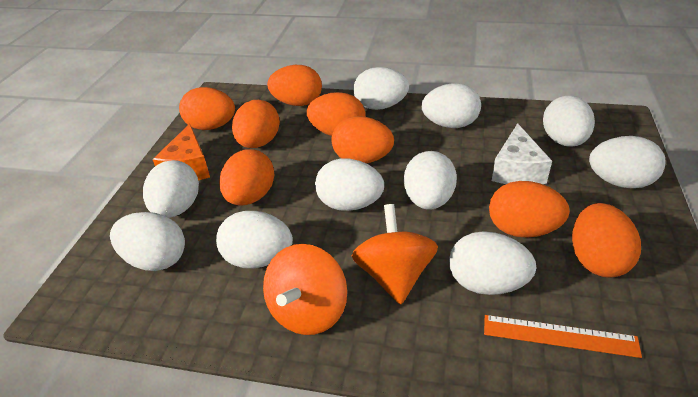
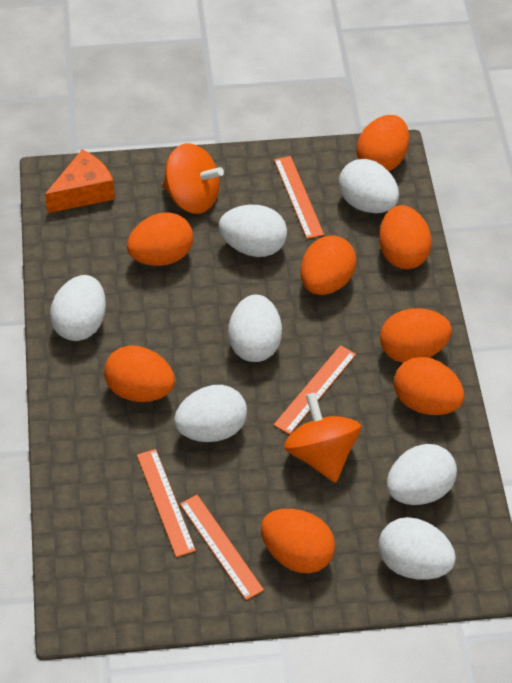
orange ruler: [484,315,642,358] = 1 -> [137,449,196,557] [180,495,264,600] [274,156,324,239] [274,345,356,435] = 4
white cheese: [492,123,552,184] = 1 -> none = 0
white egg: [110,212,185,271] [143,160,199,218] [216,211,293,269] [315,158,384,211] [353,67,409,110] [404,151,457,210] [422,83,481,128] [449,231,536,295] [543,95,595,147] [589,136,665,188] = 10 -> [50,275,106,341] [174,385,247,442] [219,205,287,257] [228,294,282,362] [339,159,399,213] [379,517,456,580] [387,444,457,505] = 7

